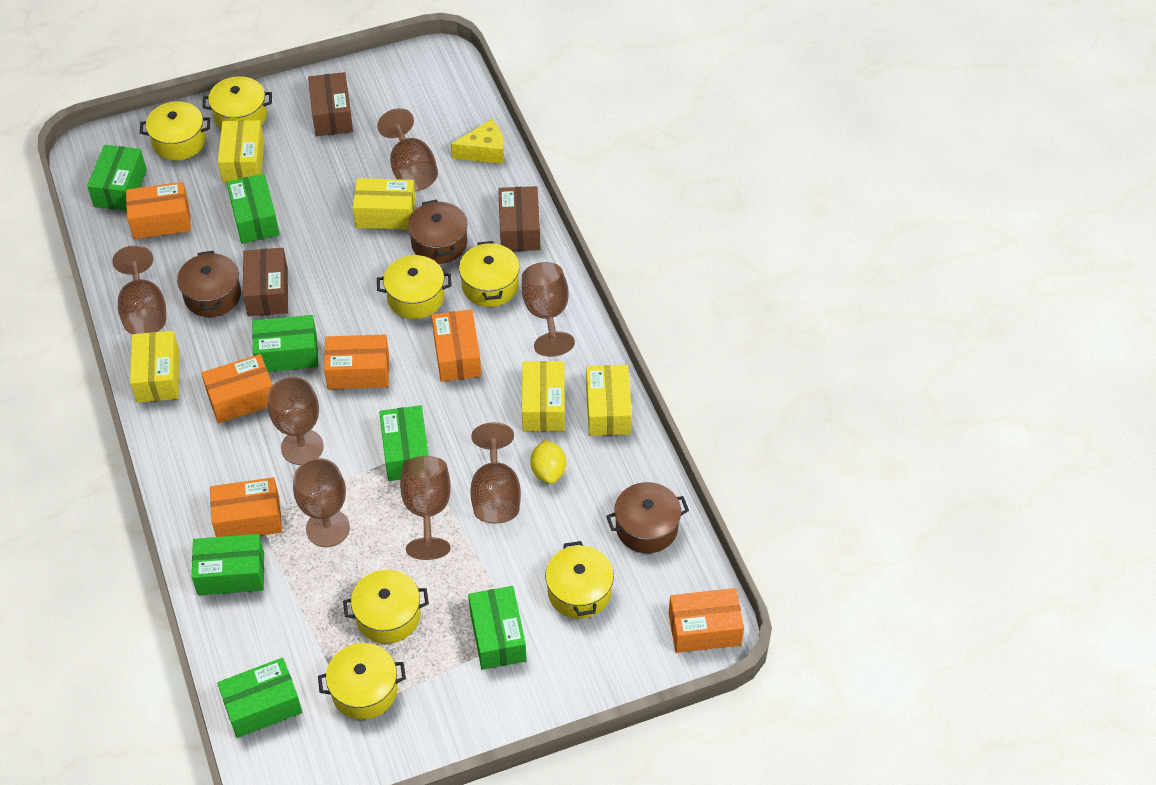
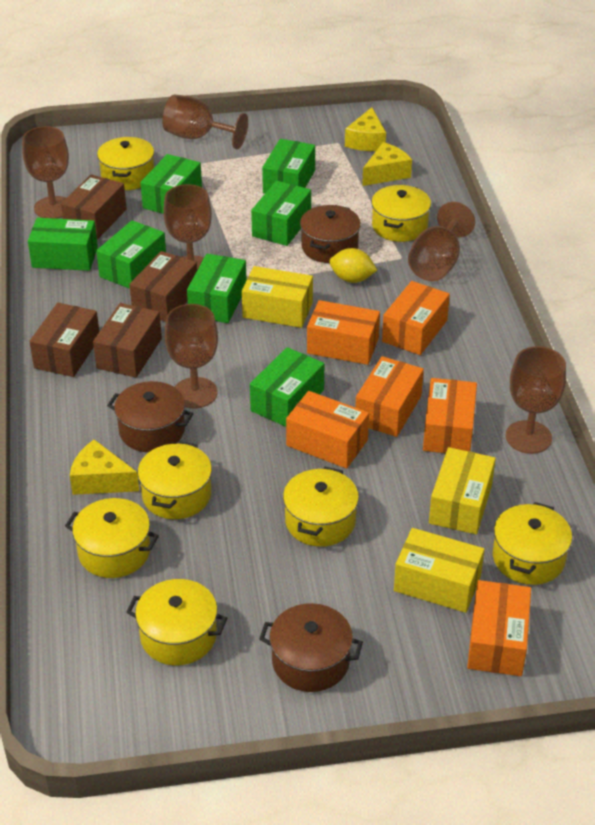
brown box: [243,248,288,316] [308,72,353,136] [498,186,540,251] = 3 -> [29,303,99,377] [61,174,127,239] [93,303,162,378] [129,251,197,322] = 4
brown goblet: [113,245,166,334] [268,377,324,465] [293,458,350,547] [377,108,438,191] [400,456,451,560] [470,422,521,524] [522,262,575,357] = 7 -> [22,126,69,219] [162,95,248,149] [163,184,212,270] [165,304,218,409] [408,202,475,281] [506,346,566,454] = 6
yellow box: [130,331,180,403] [218,120,264,183] [353,178,416,230] [522,361,565,431] [586,365,632,436] = 5 -> [242,266,313,328] [394,528,485,613] [429,447,496,535] = 3
yellow cheese: [451,119,504,164] = 1 -> [70,439,139,495] [345,107,386,151] [362,142,412,186] = 3

